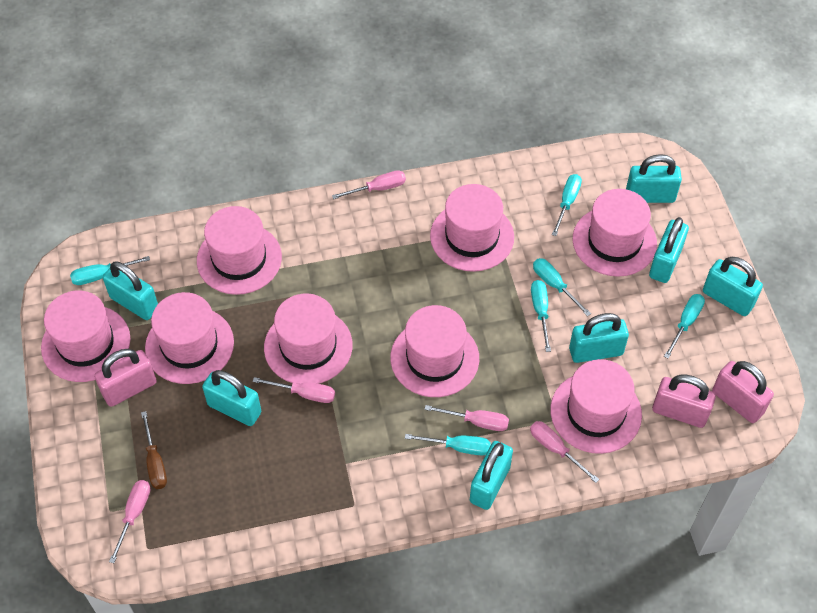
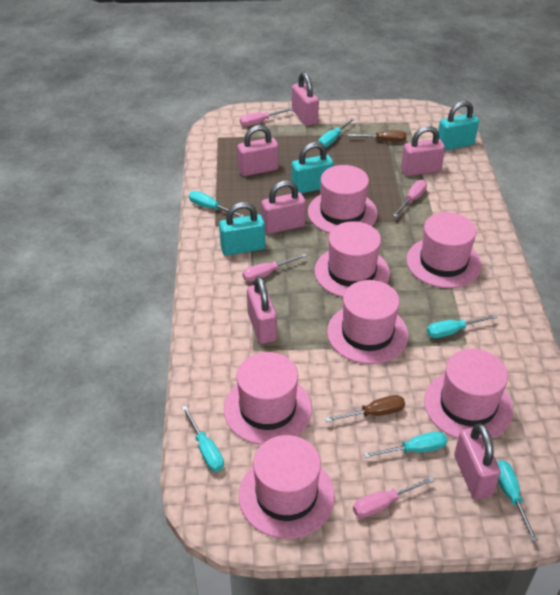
brown screwdriver: [141,411,167,489] = 1 -> [325,395,405,422] [348,131,407,142] = 2
pink hat: [41,291,130,382] [145,292,234,384] [197,206,282,295] [264,293,353,384] [390,305,479,397] [430,184,514,272] [550,359,642,454] [573,189,657,277] = 8 -> [224,352,312,445] [239,435,335,539] [308,165,378,233] [314,221,390,297] [327,280,408,364] [406,212,482,288] [424,349,513,439] = 7
pink padlock: [94,349,157,407] [652,375,716,428] [712,361,774,423] = 3 -> [237,125,279,176] [247,277,277,344] [261,180,306,234] [292,72,319,126] [401,126,445,176] [454,423,501,499] = 6
pink screwdriver: [109,480,150,563] [252,377,335,403] [332,170,406,199] [424,405,509,431] [530,421,599,483] = 5 -> [240,108,293,126] [242,254,307,282] [353,476,435,518] [393,180,427,217] = 4
turquoise padlock: [103,262,158,320] [202,370,261,426] [470,441,513,510] [569,313,629,363] [626,154,682,203] [649,217,689,283] [703,257,763,316] = 7 -> [219,202,265,256] [291,142,334,193] [438,101,479,151] = 3

